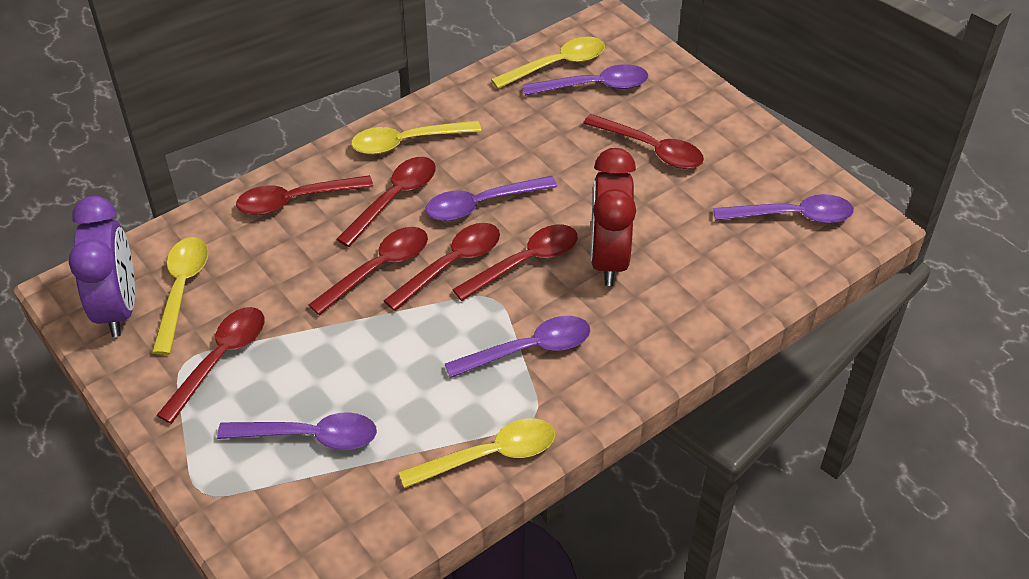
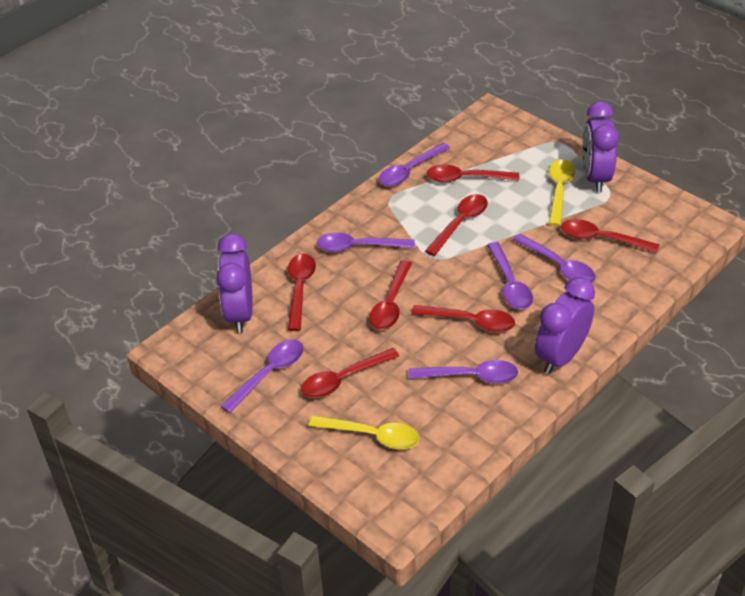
purple clock: [69,196,135,337] = 1 -> [216,234,253,333] [535,277,595,374] [583,101,619,192] = 3
purple spoon: [217,412,377,450] [425,176,557,221] [445,316,590,378] [523,64,648,96] [714,194,854,223] = 5 -> [221,340,304,413] [317,232,415,252] [379,143,450,186] [409,360,518,384] [487,242,533,309] [512,234,596,283] = 6
red clock: [590,148,636,286] = 1 -> none = 0
yellow spoon: [152,237,208,355] [351,120,481,155] [399,419,555,489] [491,37,605,89] = 4 -> [309,415,419,449] [549,160,575,226] = 2

